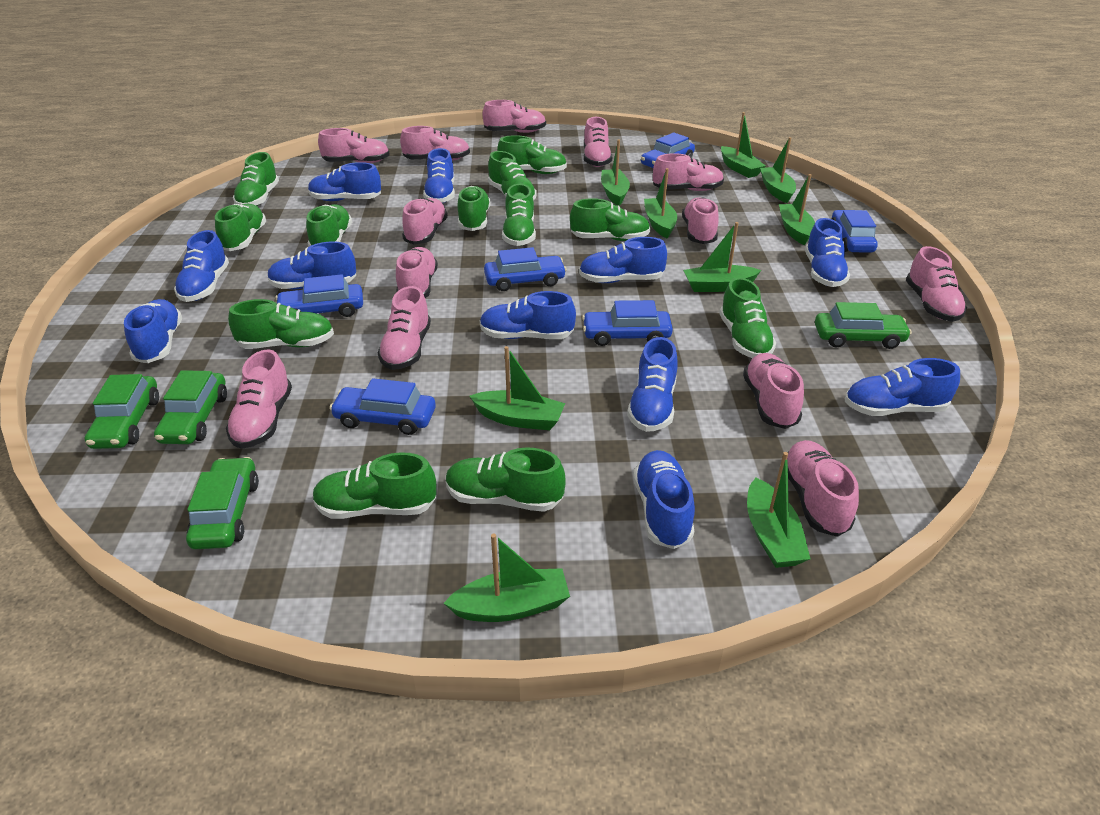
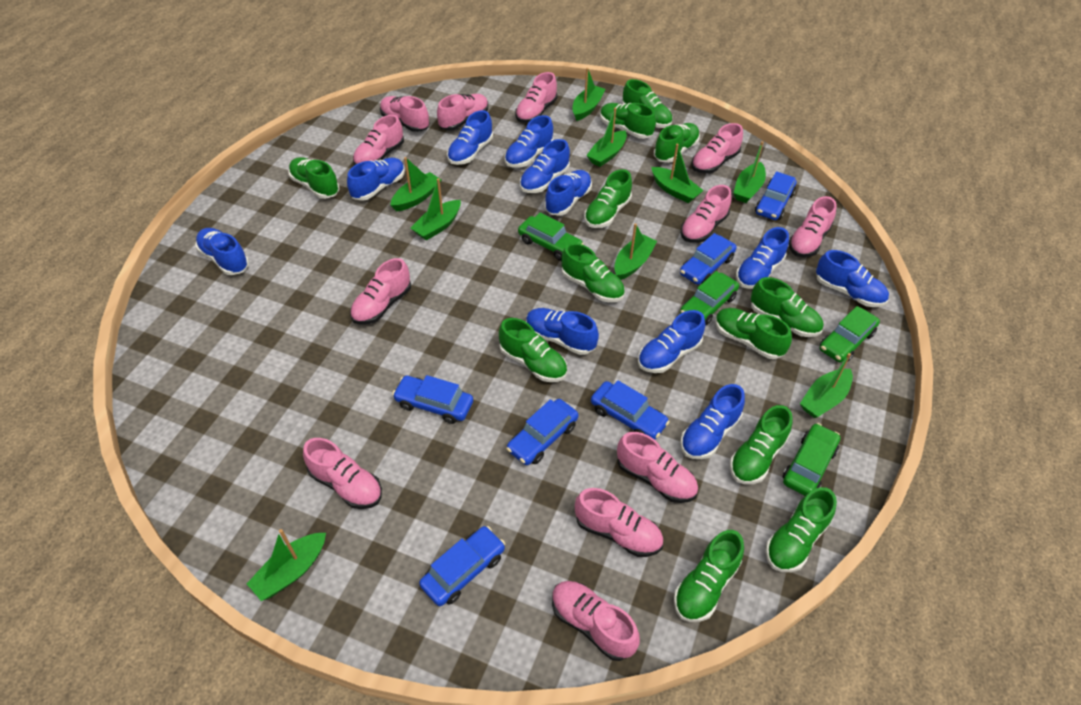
pink shoe: [226,349,292,449] [318,128,390,163] [378,286,431,370] [396,247,438,298] [400,126,470,161] [402,198,448,244] [483,100,546,133] [584,117,612,167] [653,153,724,191] [682,197,719,244] [743,353,804,429] [787,440,859,537] [906,246,967,322] = 13 -> [303,438,382,509] [350,258,411,325] [353,115,404,165] [380,96,430,132] [437,94,488,131] [515,72,557,123] [552,581,640,661] [575,488,663,557] [617,432,698,503] [680,185,732,243] [691,123,743,173] [789,196,836,257] = 12

